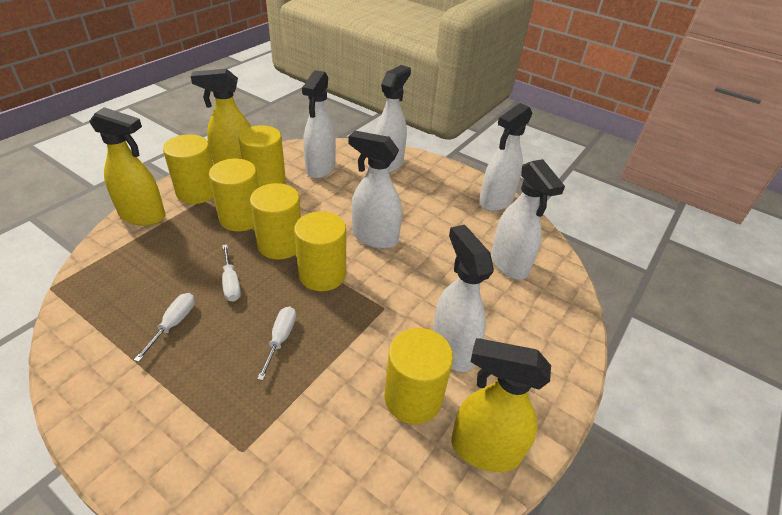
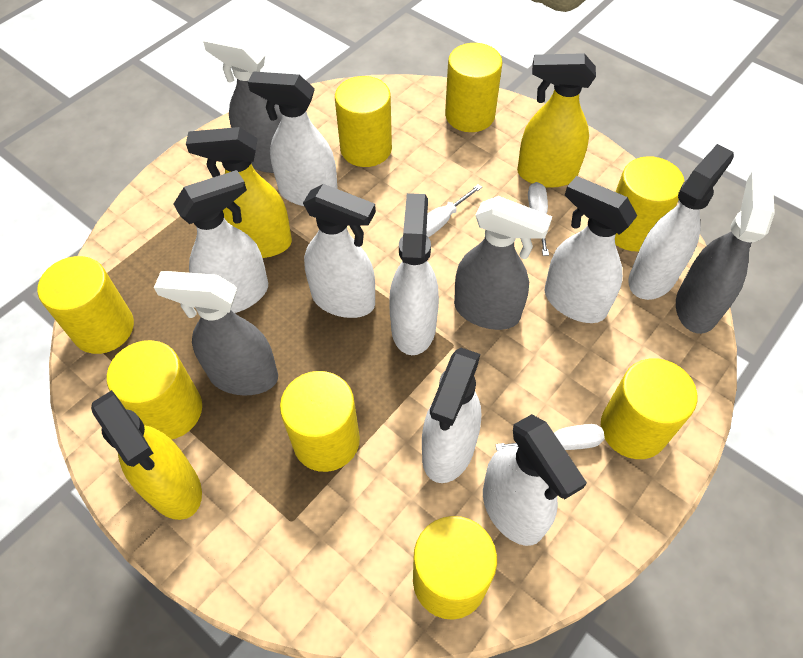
grey spray bottle: none = 0 -> [154,271,278,396] [203,32,282,173] [454,196,552,330] [676,171,775,334] = 4
white spray bottle: [302,70,336,179] [349,131,402,249] [374,65,411,173] [433,225,494,372] [479,103,532,211] [491,159,565,280] = 6 -> [174,170,268,313] [248,71,338,206] [303,184,376,318] [389,193,439,355] [422,348,481,483] [483,414,587,546] [545,176,637,323] [628,144,734,300] = 8
yellow cylinder: [163,134,214,204] [209,159,259,231] [239,125,286,187] [250,183,301,260] [294,211,346,291] [384,328,453,424] = 6 -> [37,256,134,354] [107,340,202,439] [280,371,360,472] [335,76,392,167] [413,516,497,620] [445,43,503,132] [601,358,697,459] [615,156,685,251] = 8

